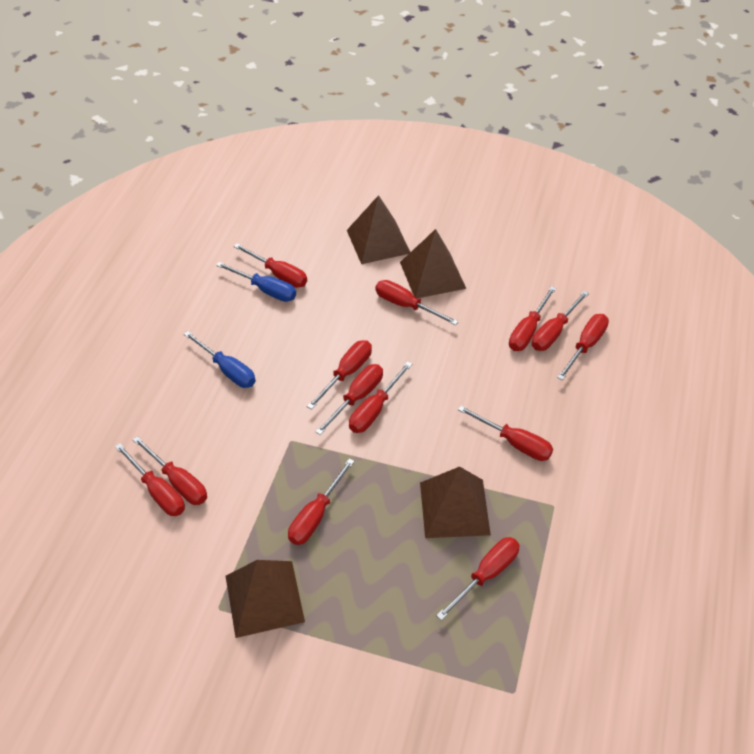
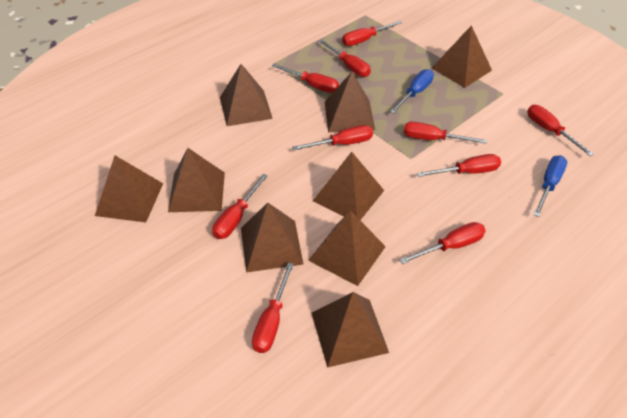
brown pyramid: [225,560,305,638] [347,195,410,264] [400,229,466,298] [420,467,491,538] = 4 -> [95,155,163,222] [168,148,225,212] [220,64,273,126] [241,203,303,272] [308,210,386,286] [312,292,389,368] [313,152,384,220] [324,72,375,132] [432,25,492,88] = 9
red screwdriver: [115,443,185,516] [133,436,207,505] [234,243,307,288] [288,458,355,545] [307,340,372,410] [315,364,383,435] [349,361,412,433] [376,280,459,325] [436,537,520,621] [458,406,553,461] [509,286,556,351] [532,291,589,351] [557,314,609,380] = 13 -> [212,174,268,239] [252,263,294,353] [272,64,339,93] [292,125,373,150] [319,39,371,77] [342,21,403,46] [399,222,486,264] [404,122,487,144] [417,154,501,177] [527,105,594,156] = 10

